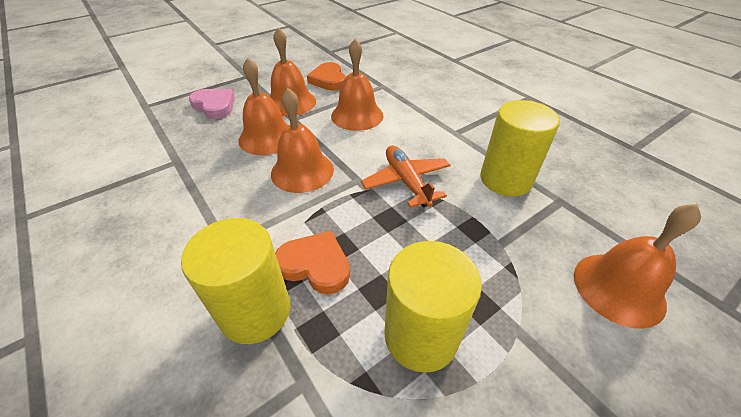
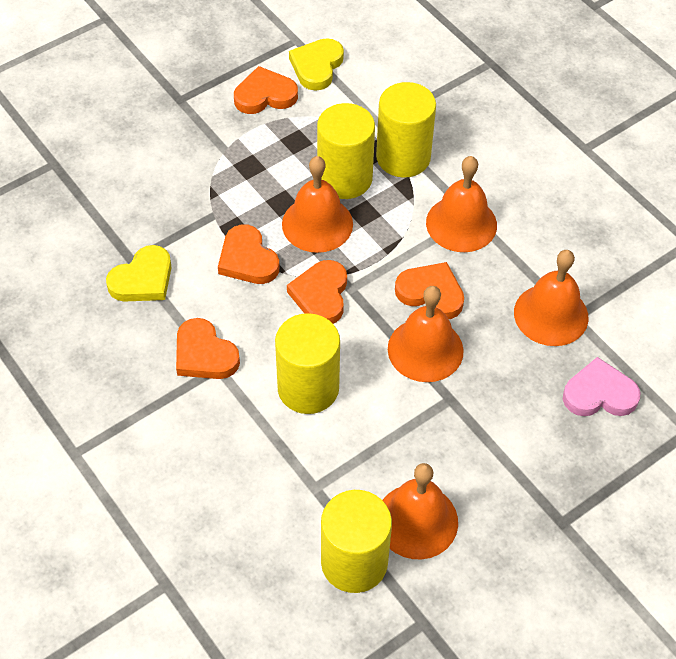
orange heart: [275,231,350,294] [307,62,346,91] = 2 -> [176,318,240,379] [218,224,280,284] [234,66,298,114] [287,260,347,324] [395,262,464,319] = 5
orange plane: [361,146,451,208] = 1 -> none = 0
yellow cylinder: [181,218,290,344] [384,241,482,373] [480,100,560,196] = 3 -> [275,313,340,414] [317,103,375,199] [321,490,392,593] [376,82,436,178] = 4
yellow heart: none = 0 -> [106,245,172,302] [289,38,344,91] = 2

